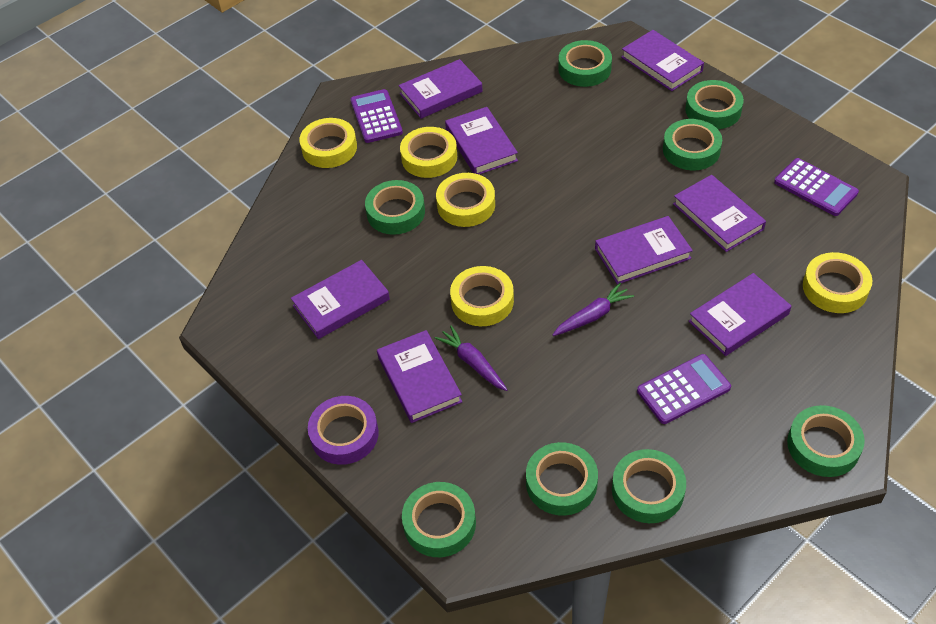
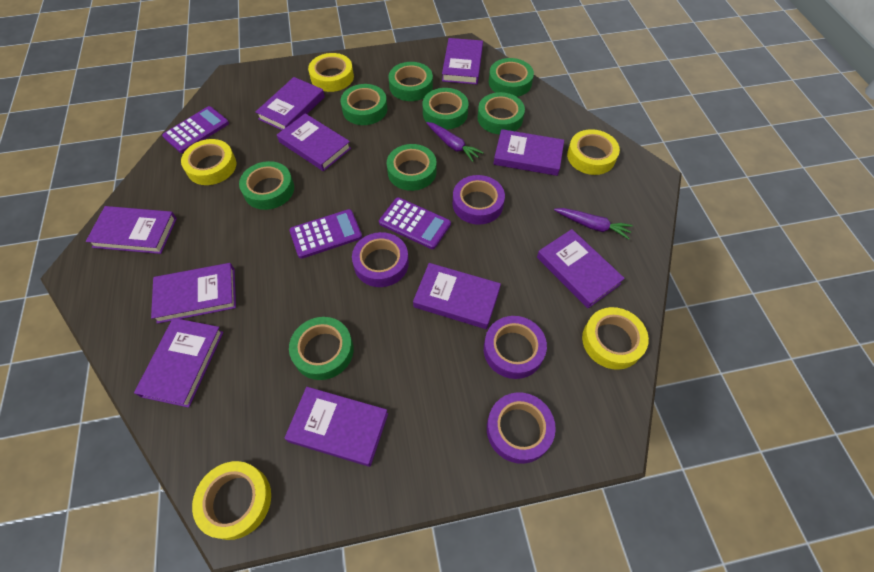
purple book: [291,260,390,339] [377,330,462,423] [399,59,483,119] [445,107,518,175] [595,216,693,285] [621,30,704,91] [673,175,766,252] [689,273,791,356] = 8 -> [86,206,177,254] [134,318,224,408] [151,263,236,324] [255,77,325,130] [277,113,351,171] [285,387,388,467] [413,263,501,329] [442,38,483,85] [494,129,564,176] [537,229,625,308] = 10
purple tape: [308,396,379,465] = 1 -> [352,232,409,287] [453,175,505,225] [484,316,547,379] [487,392,556,464] = 4

